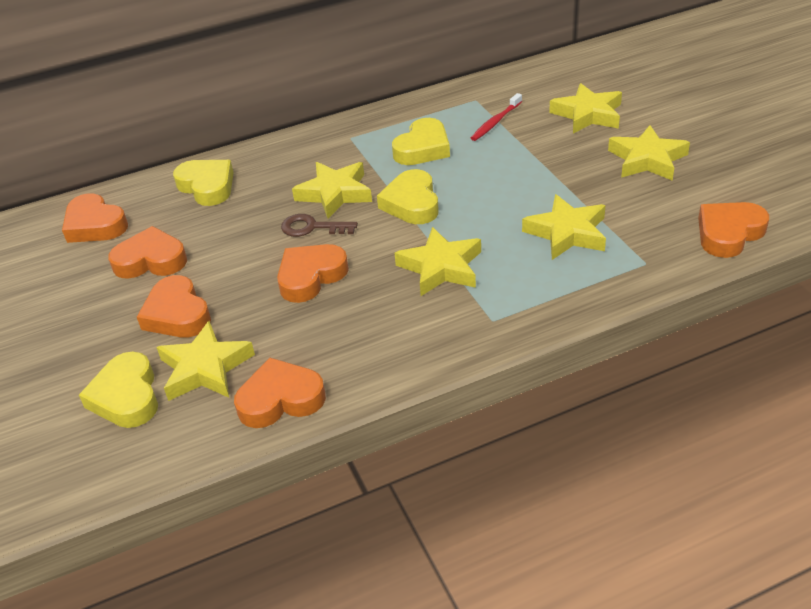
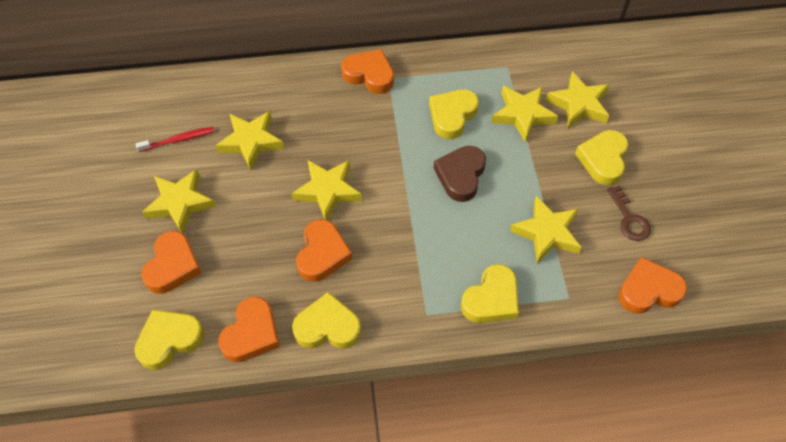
brown heart: none = 0 -> [434,146,486,202] = 1
orange heart: [62,193,128,243] [108,226,187,279] [137,275,211,338] [234,358,326,428] [277,244,349,303] [698,202,769,258] = 6 -> [141,231,202,294] [218,296,280,363] [296,219,352,282] [341,49,394,94] [618,257,687,314] = 5
yellow heart: [79,352,158,428] [173,160,234,206] [377,169,439,224] [392,118,450,165] = 4 -> [134,310,204,370] [292,292,361,349] [429,89,479,139] [461,264,519,323] [575,130,629,185] = 5

